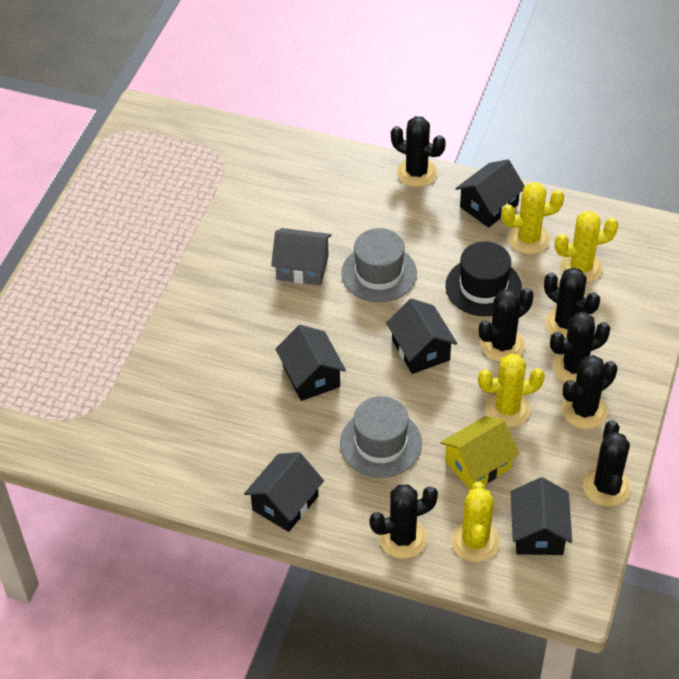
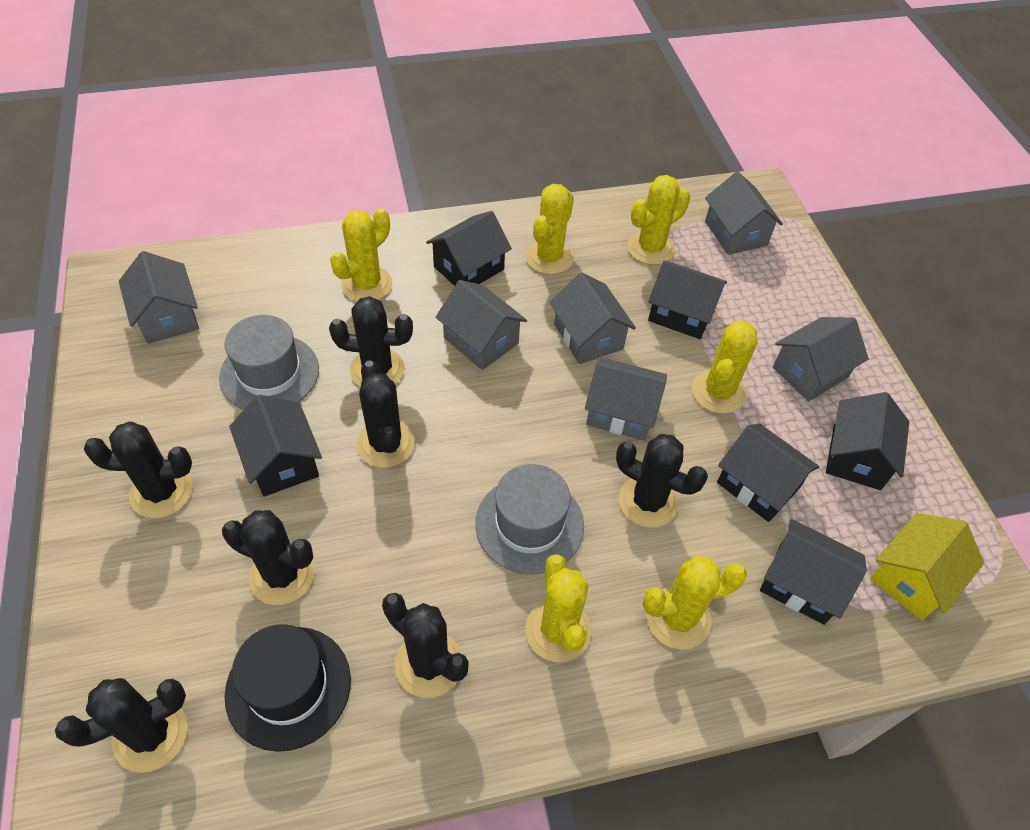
black house: [244,452,324,532] [275,325,346,401] [386,299,457,374] [455,159,525,228] [511,477,572,555] = 5 -> [229,395,322,497] [426,211,512,286] [648,260,727,339] [717,424,819,522] [760,519,867,625] [826,392,909,490] = 6
grey house: [271,228,332,285] = 1 -> [119,251,199,344] [436,280,527,370] [550,272,636,364] [585,357,667,441] [705,171,783,255] [773,317,869,401] = 6
yellow cactus: [451,482,500,562] [478,354,545,427] [501,182,564,254] [555,211,619,283] = 4 -> [330,208,392,302] [525,184,574,275] [525,554,591,662] [627,175,690,265] [643,556,747,650] [692,321,758,414] = 6

